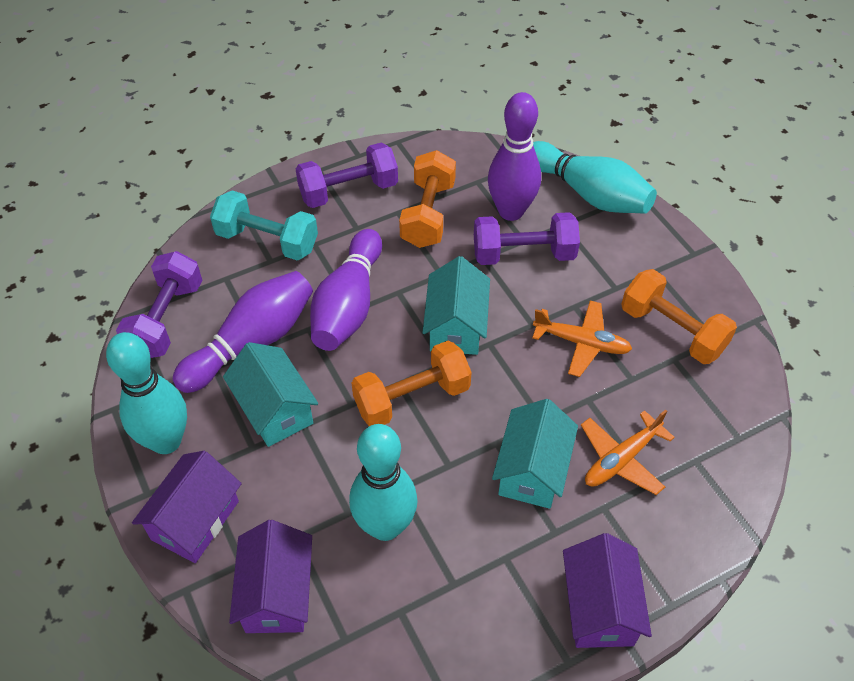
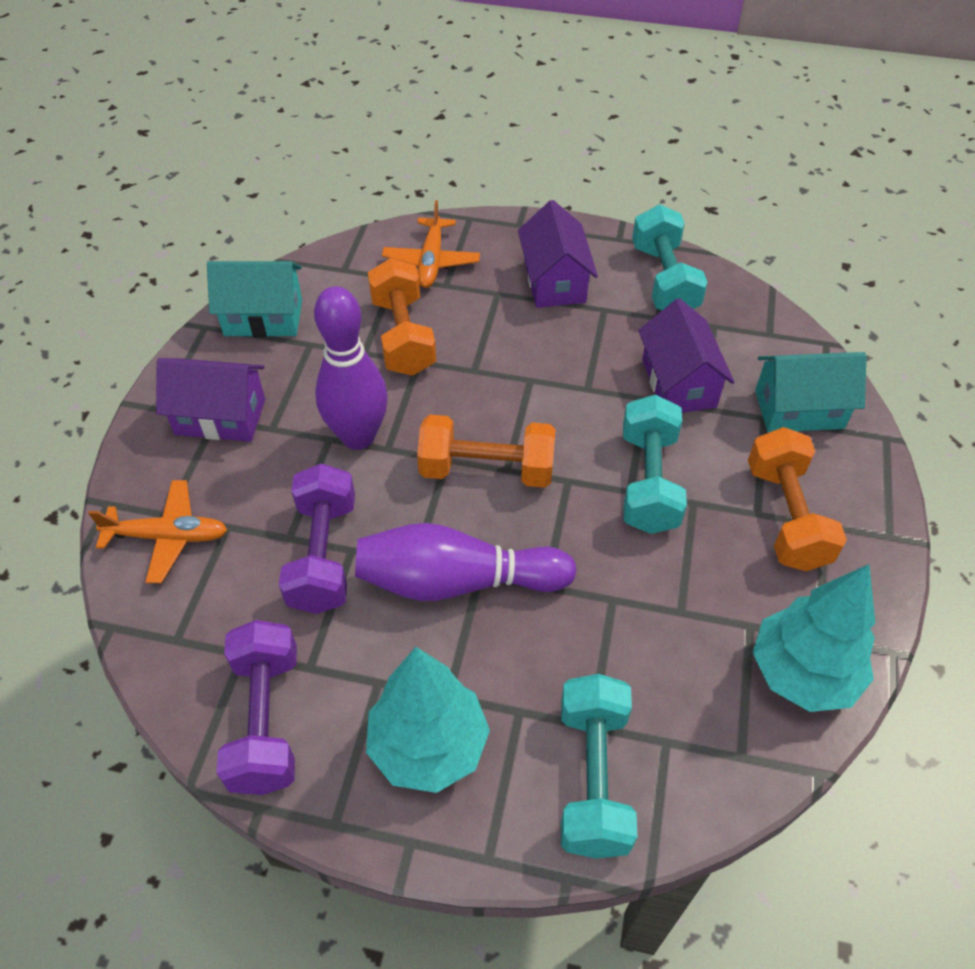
purple bowling pin: [173,271,313,393] [310,229,382,351] [488,92,541,221] = 3 -> [314,286,388,450] [355,523,576,601] = 2
purple dumbbell: [116,251,202,358] [296,142,398,208] [474,212,580,265] = 3 -> [217,620,297,795] [279,463,355,614] = 2
turquoise bowling pin: [106,332,187,454] [349,424,417,541] [533,141,657,214] = 3 -> none = 0
turquoise dumbbell: [210,190,318,261] = 1 -> [561,674,637,859] [623,394,687,534] [632,205,708,310] = 3
turquoise house: [223,342,318,447] [423,256,490,355] [492,399,578,509] = 3 -> [207,261,302,337] [755,352,866,432] = 2
turquoise tree: none = 0 -> [366,647,490,793] [752,564,875,712] = 2

